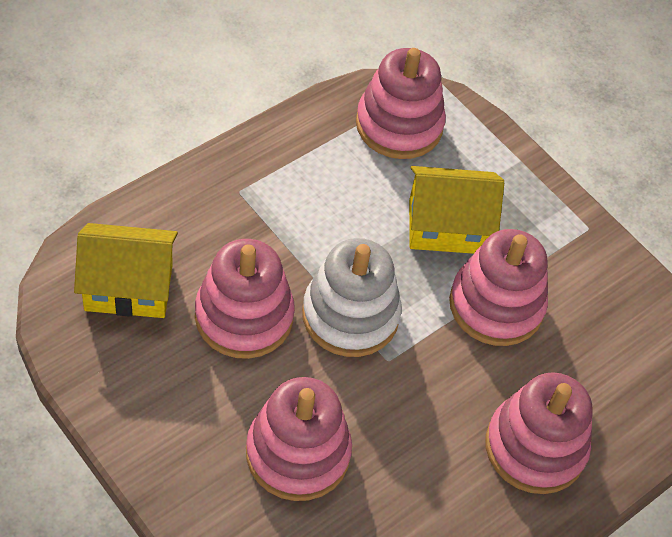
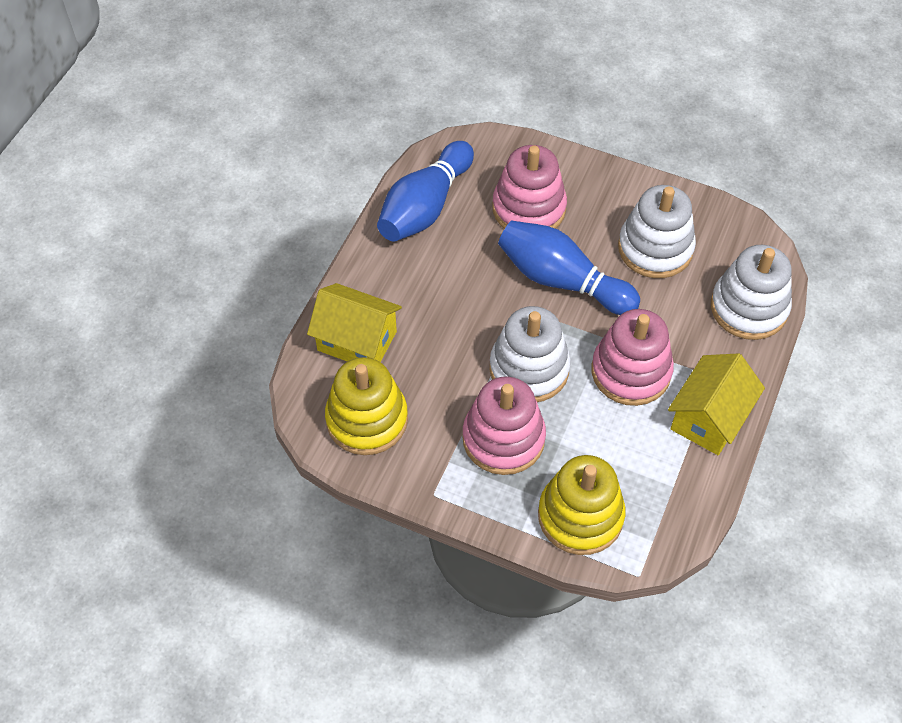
blue bowling pin: none = 0 -> [377,141,474,242] [498,220,640,315] = 2
pink stacking toy: [195,239,295,359] [246,377,352,501] [356,48,446,159] [449,229,548,346] [486,372,593,494] = 5 -> [462,377,546,475] [492,145,567,229] [592,309,674,406] = 3
white stacking toy: [302,238,402,357] = 1 -> [490,306,571,402] [618,185,696,278] [711,245,792,340] = 3
yellow stacking toy: none = 0 -> [325,357,408,455] [538,455,625,555] = 2

